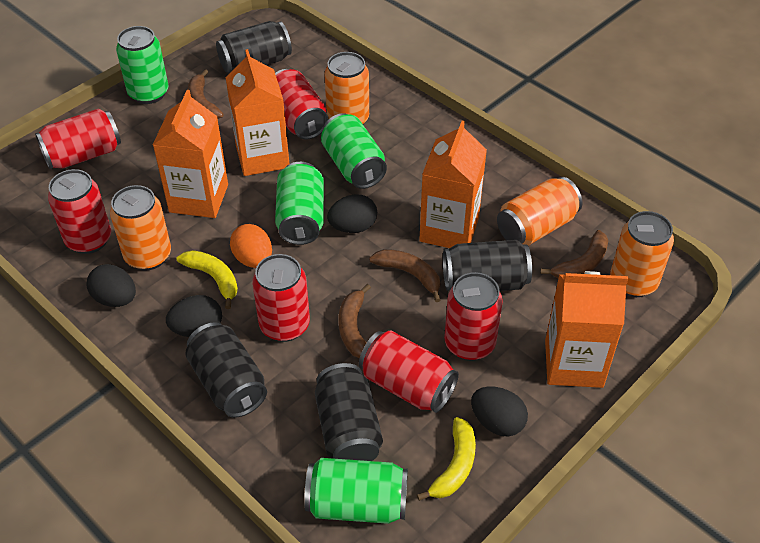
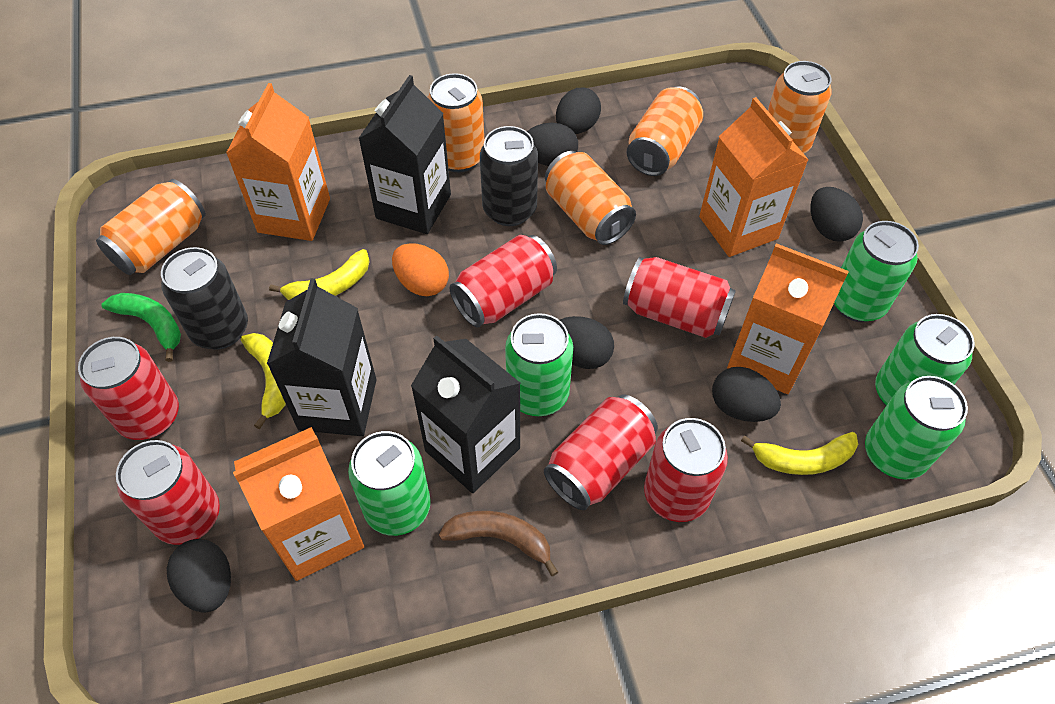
black can: [185,322,267,418] [216,21,292,73] [315,363,383,461] [443,240,532,291] = 4 -> [161,247,248,350] [480,126,538,226] = 2
black carton: none = 0 -> [267,278,376,436] [358,75,451,234] [411,335,521,493] = 3
black egg: [86,264,136,307] [166,295,222,337] [327,194,377,233] [471,386,528,436] = 4 -> [167,539,231,613] [527,123,578,166] [556,88,601,134] [560,316,614,369] [712,367,781,422] [811,187,863,242] = 6
brown banana: [188,69,223,119] [338,284,371,358] [369,249,440,302] [540,230,608,279] = 4 -> [439,511,558,576] = 1
green banana: none = 0 -> [101,293,181,362] = 1
green can: [116,26,168,104] [275,162,324,245] [304,458,408,524] [321,113,387,189] = 4 -> [348,431,431,536] [505,313,573,416] [834,221,919,322] [865,376,968,480] [875,314,975,406] = 5
orange can: [110,185,171,271] [324,52,369,124] [497,177,582,246] [610,211,674,297] = 4 -> [96,179,206,275] [427,73,484,172] [545,151,636,245] [627,86,703,176] [768,61,832,154] = 5
yellow banana: [176,250,238,309] [417,417,476,501] = 2 -> [241,333,286,429] [269,249,370,300] [741,432,858,475] = 3

